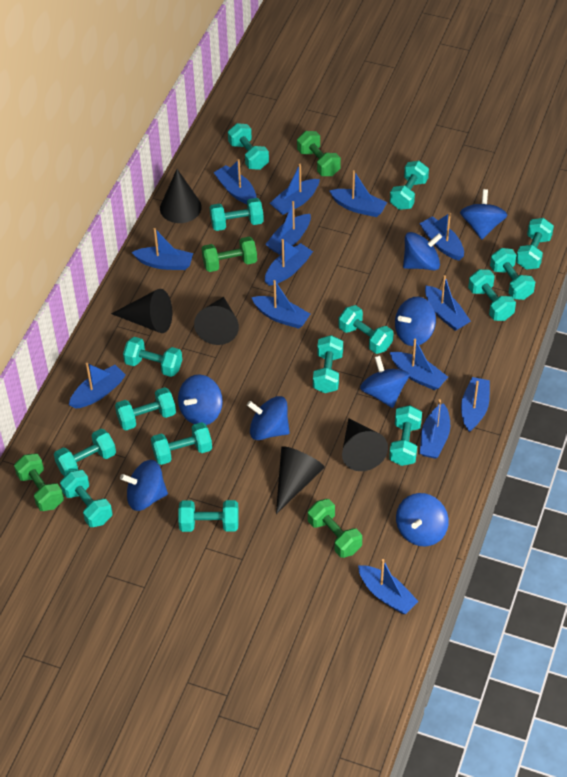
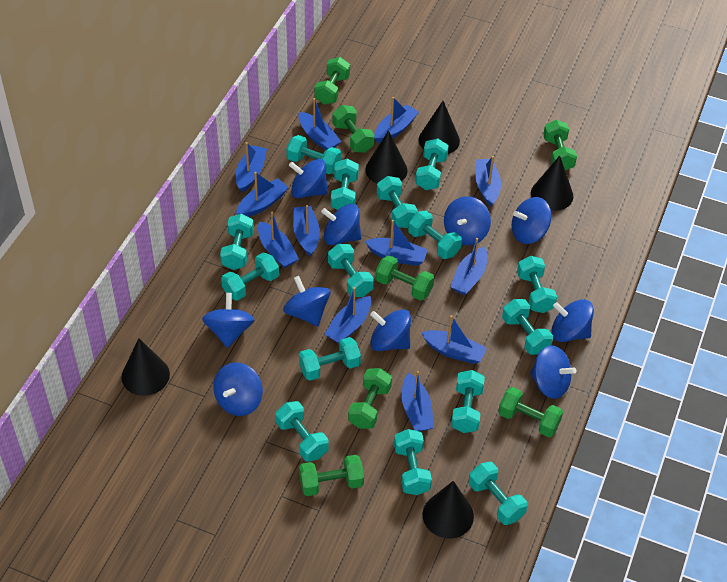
blue boat: [69,363,126,409] [132,228,193,270] [213,159,257,204] [251,280,310,329] [265,201,311,255] [265,239,313,286] [270,164,320,215] [329,170,387,217] [358,559,419,614] [390,339,448,390] [419,213,464,260] [420,399,450,459] [425,275,471,331] [461,377,490,432] = 14 -> [236,142,267,192] [236,172,289,217] [258,211,299,268] [293,205,320,257] [298,98,341,150] [324,287,371,343] [365,220,428,266] [374,97,419,143] [402,371,434,431] [421,315,487,364] [451,238,487,295] [476,156,501,207] = 12
blue spinning top: [120,460,168,511] [178,375,223,425] [247,396,290,440] [360,356,409,408] [395,297,436,346] [396,493,449,547] [403,232,442,270] [460,189,507,240] = 8 -> [202,293,254,348] [213,362,263,416] [283,276,331,326] [289,159,328,198] [321,204,361,245] [370,309,411,351] [444,196,491,245] [512,197,552,244] [530,345,576,399] [552,299,594,342] = 10
green dumbbell: [14,453,64,511] [202,237,257,272] [297,131,341,176] [308,499,362,558] = 4 -> [299,455,364,496] [314,57,350,105] [333,105,374,153] [348,368,392,429] [375,255,434,301] [498,387,563,437] [543,120,577,171] = 7

